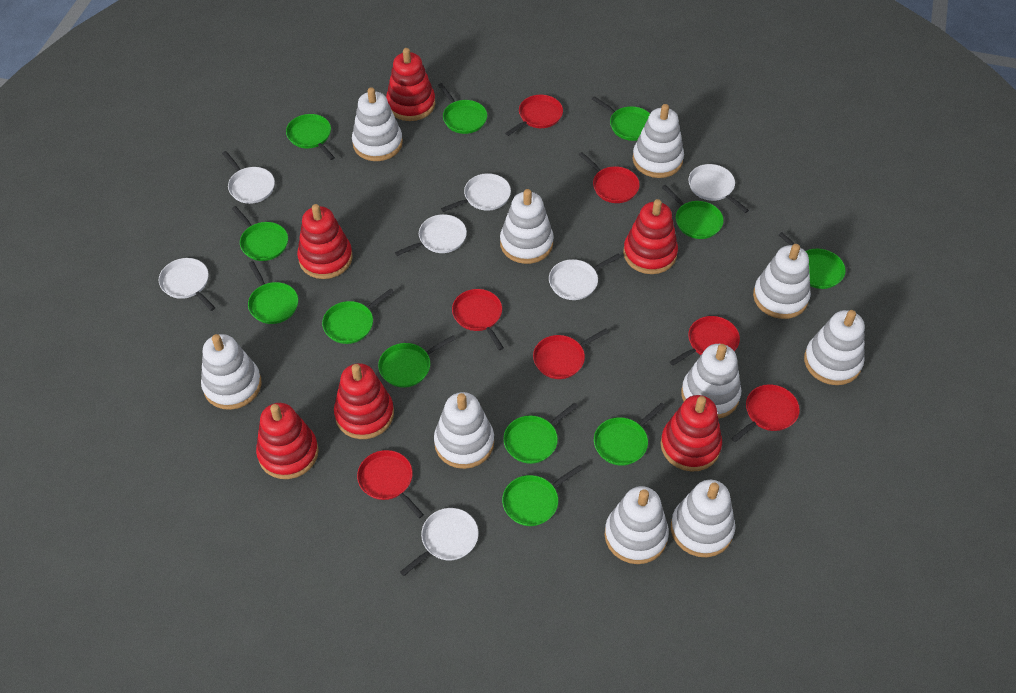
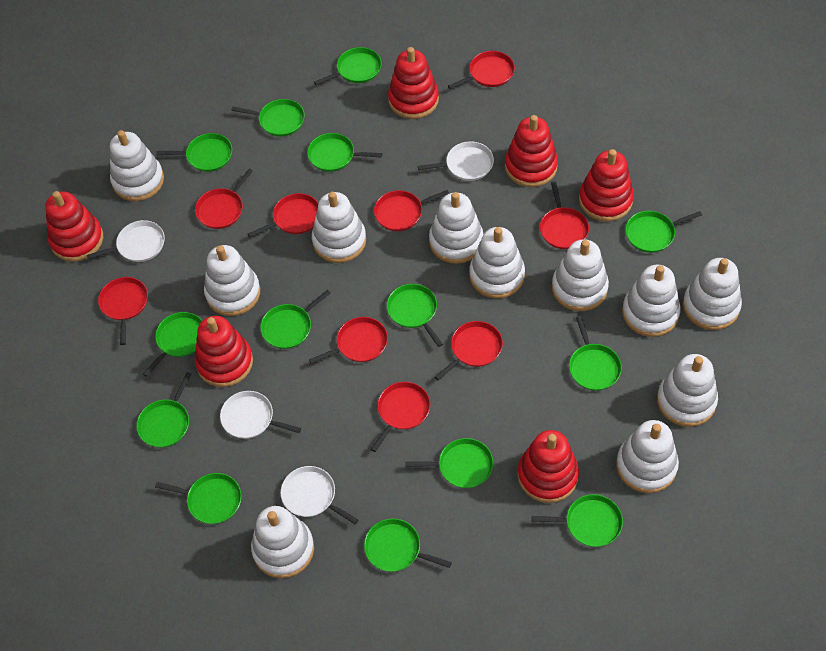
green pan: [232,206,288,261] [248,261,298,324] [286,114,335,160] [322,289,394,344] [378,335,455,388] [438,83,487,134] [502,465,583,526] [503,402,578,464] [592,96,650,141] [594,403,665,466] [662,185,724,239] [779,232,846,289] = 12 -> [136,372,191,448] [143,312,202,377] [155,473,241,524] [156,133,232,172] [231,99,305,137] [260,290,330,349] [307,133,382,172] [314,47,382,85] [364,518,452,572] [387,284,443,347] [405,438,493,488] [532,494,623,547] [569,316,622,391] [625,211,702,253] = 14
red pan: [357,450,424,518] [452,289,504,350] [505,95,563,136] [533,329,609,379] [579,152,640,203] [670,316,740,366] [731,384,800,442] = 7 -> [98,277,148,345] [195,169,253,229] [248,193,319,238] [309,317,388,364] [371,382,430,452] [374,190,449,231] [435,321,503,381] [448,51,515,89] [540,182,589,249] = 9
white pan: [159,258,215,311] [222,151,275,204] [395,214,467,256] [400,508,479,576] [441,173,511,212] [549,253,621,300] [688,164,749,213] = 7 -> [87,220,165,262] [220,391,301,439] [281,466,358,524] [418,141,494,181] = 4
white stacking toy: [201,334,262,410] [352,87,403,161] [434,392,494,469] [500,189,554,264] [605,486,669,564] [632,104,684,178] [671,480,735,557] [681,344,741,419] [753,244,811,319] [804,310,865,385] = 10 -> [110,130,164,201] [204,245,260,316] [251,506,314,578] [312,192,366,263] [429,192,484,264] [469,227,525,299] [552,239,609,311] [616,420,679,493] [622,265,681,337] [657,354,718,427] [683,258,742,330] = 11

